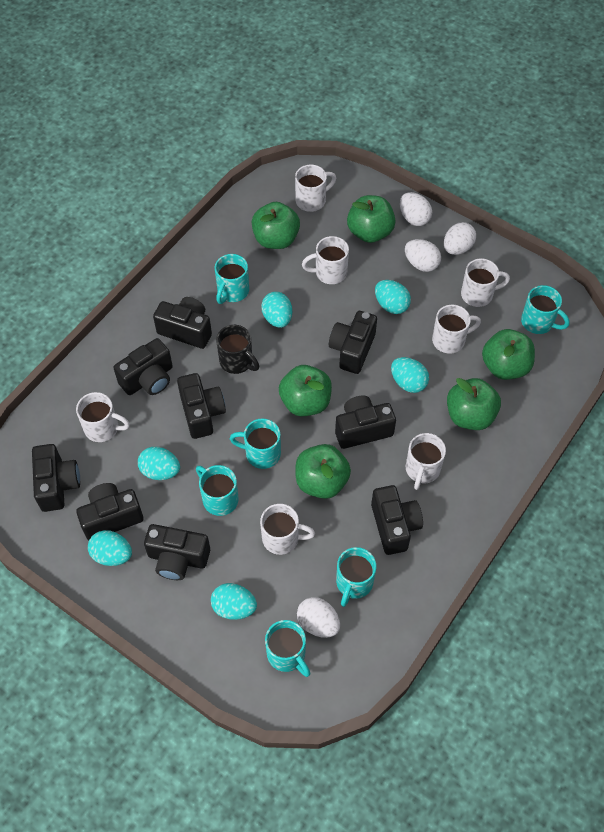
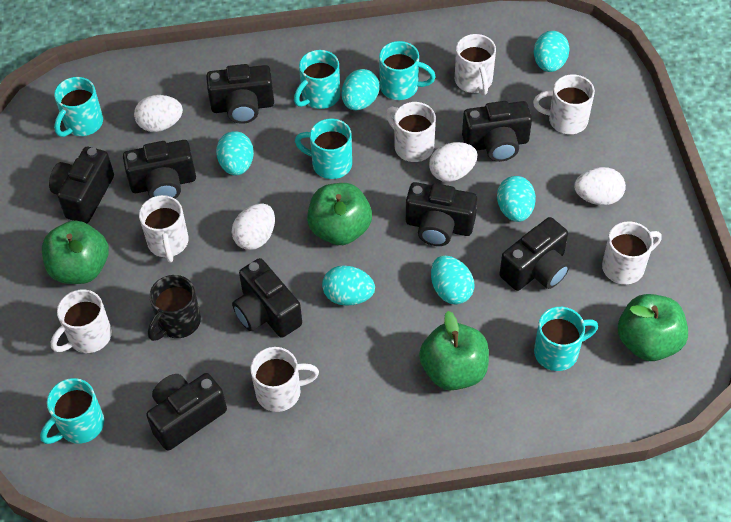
black camera: [32,444,80,512] [76,483,144,540] [113,338,173,395] [144,524,210,580] [153,297,212,349] [177,373,226,439] [329,311,377,374] [335,395,396,449] [371,485,423,555] = 9 -> [49,147,114,224] [123,140,196,199] [146,373,227,451] [206,64,274,124] [232,258,302,338] [406,182,477,246] [462,101,532,162] [500,217,570,291] = 8
green apple: [252,202,300,249] [279,365,332,416] [295,444,351,499] [347,195,396,243] [447,378,501,430] [482,329,535,380] = 6 -> [42,220,109,284] [307,183,372,245] [419,311,489,391] [618,294,688,361] = 4

